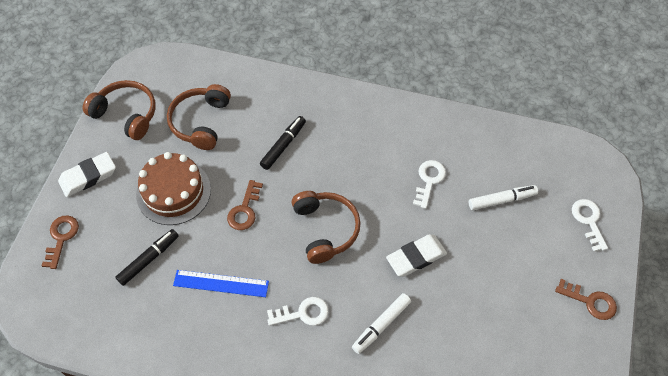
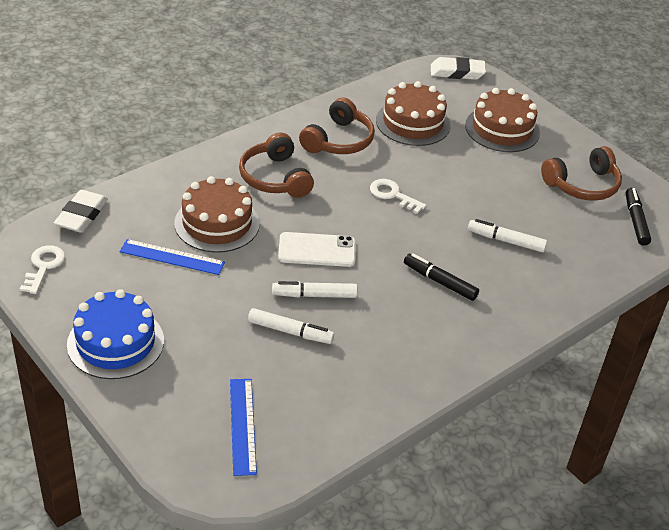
blue cake: none = 0 -> [67,289,164,379] = 1
blue ruler: [173,270,269,297] = 1 -> [119,239,225,275] [230,379,257,476] = 2
brown cake: [136,152,211,225] = 1 -> [174,176,260,253] [376,81,450,146] [465,88,540,152] = 3
brown key: [42,215,79,269] [227,180,263,230] [555,279,617,320] = 3 -> none = 0
white key: [267,297,329,326] [413,160,446,209] [572,199,608,251] = 3 -> [20,245,65,294] [370,179,427,214] = 2
white marker: [352,293,411,354] [469,185,538,210] = 2 -> [248,308,334,344] [272,281,357,298] [468,219,547,252] = 3
white phone: none = 0 -> [278,232,356,267] = 1

